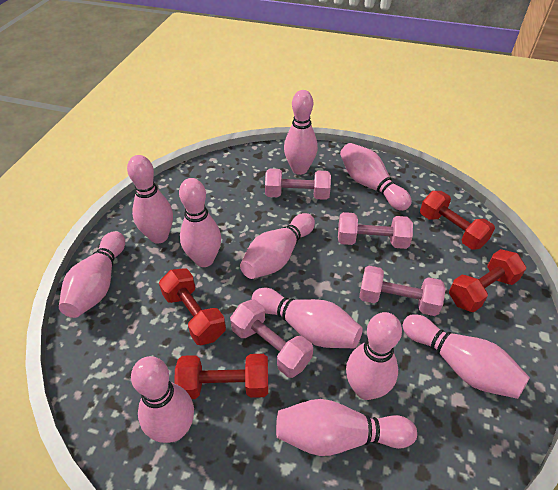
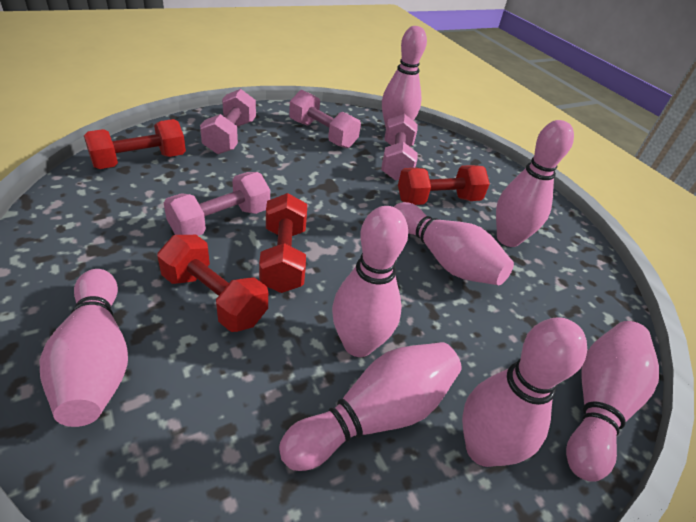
pink bowling pin: [59,231,125,318] [127,155,173,244] [131,356,194,443] [179,178,221,267] [240,213,315,279] [252,288,363,348] [276,399,417,456] [284,90,318,175] [340,143,412,211] [346,312,402,400] [403,314,530,399] = 11 -> [40,269,128,427] [279,342,461,471] [332,206,408,357] [382,26,427,127] [394,202,514,285] [462,317,587,467] [496,120,574,247] [566,321,659,482] = 8

